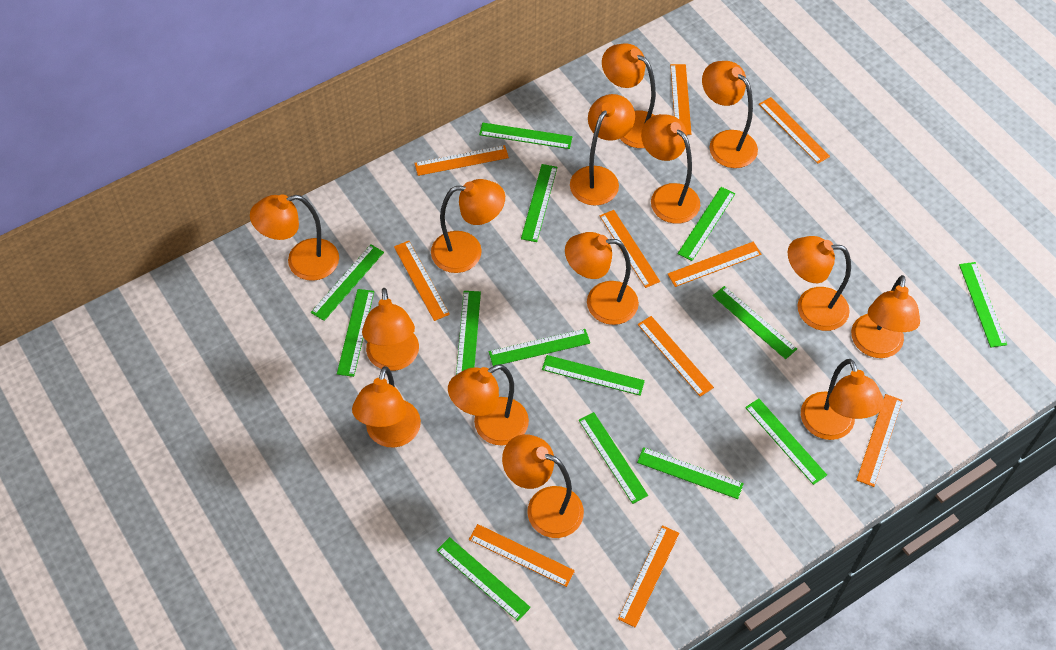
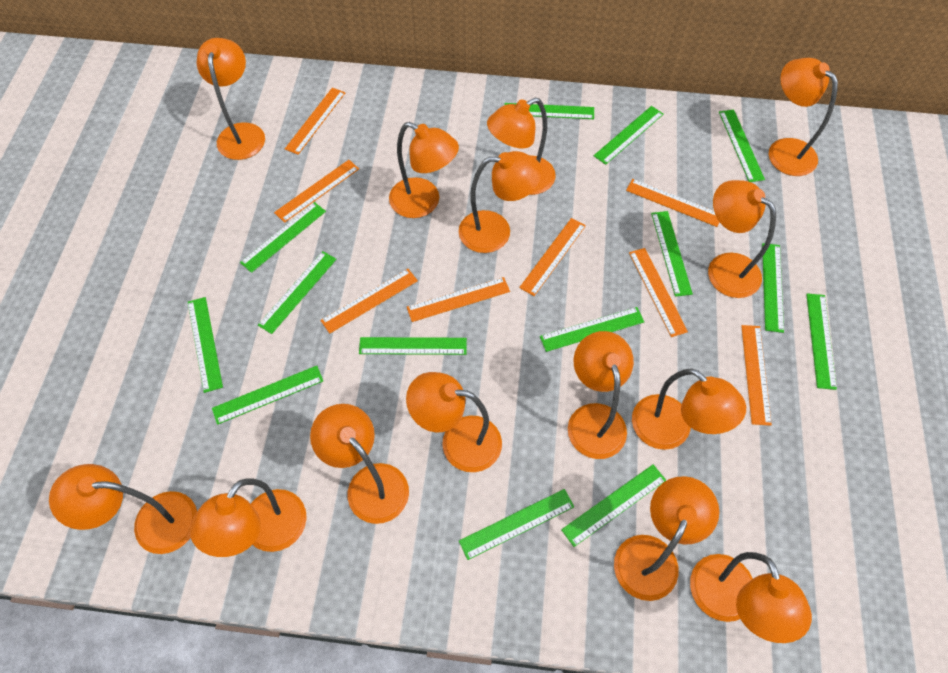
orange ruler: [394,241,450,321] [415,145,509,176] [469,524,575,587] [600,210,660,288] [618,525,679,627] [638,316,714,397] [668,242,761,287] [670,64,691,135] [759,97,830,164] [857,394,903,487] = 10 -> [274,160,359,223] [285,88,345,155] [320,269,418,333] [407,277,510,322] [519,218,586,296] [626,179,719,227] [629,248,688,337] [741,325,772,426] = 8

